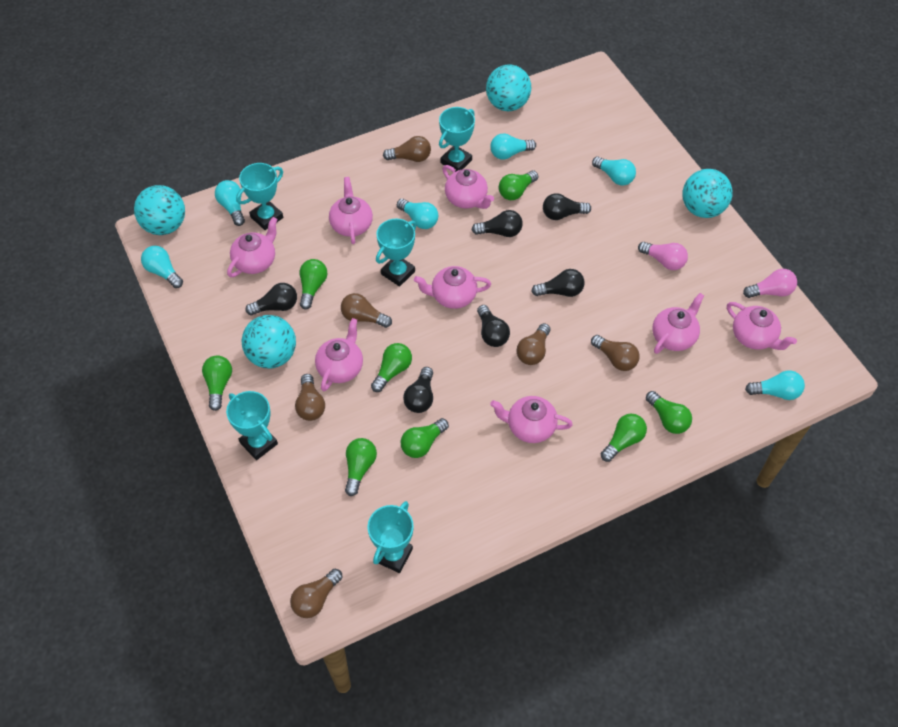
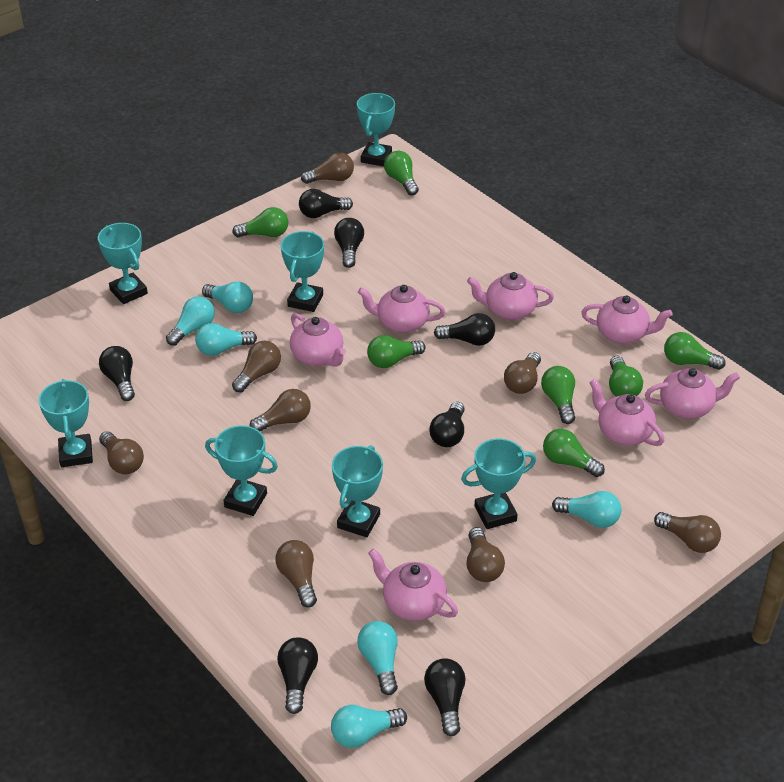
black light bulb: [245,283,297,315] [403,367,433,413] [472,210,523,237] [477,305,510,347] [531,269,585,297] [543,193,591,220] = 6 -> [99,346,135,401] [277,637,318,714] [299,189,353,218] [334,218,364,268] [424,658,466,736] [429,401,465,447] [434,313,495,346] = 7
brown light bulb: [290,569,343,618] [295,374,325,421] [341,293,392,328] [383,136,431,162] [516,323,550,365] [591,335,640,371] = 6 -> [99,431,144,474] [232,341,281,393] [249,389,311,431] [275,540,317,608] [301,152,354,184] [467,527,505,582] [504,352,541,394] [654,512,721,553] = 8
green light bulb: [202,355,232,411] [300,259,327,309] [345,438,377,496] [371,343,412,392] [401,418,449,458] [499,171,538,200] [601,414,647,462] [646,391,692,434] = 8 -> [232,207,288,237] [367,335,426,368] [384,151,419,196] [541,366,575,424] [543,429,605,477] [609,356,643,397] [664,332,725,370] = 7
pink light bulb: [638,242,688,270] [743,269,797,298] = 2 -> none = 0
pink teapot: [227,217,278,277] [315,318,363,391] [329,177,373,244] [414,266,491,309] [442,165,494,209] [490,396,573,443] [652,293,704,354] [727,302,797,350] = 8 -> [290,313,346,367] [358,285,445,333] [368,549,458,621] [467,272,554,320] [581,295,673,344] [589,379,664,446] [645,368,740,419] = 7
turquoise ball: [134,185,185,235] [242,315,296,368] [486,64,531,111] [682,169,733,218] = 4 -> none = 0
turquoise trophy: [226,391,278,460] [236,163,283,230] [367,501,414,573] [376,218,416,287] [439,107,475,172] = 5 -> [38,379,93,467] [98,223,148,304] [205,426,278,516] [281,231,324,312] [332,445,383,537] [357,93,395,167] [461,439,536,529] = 7

